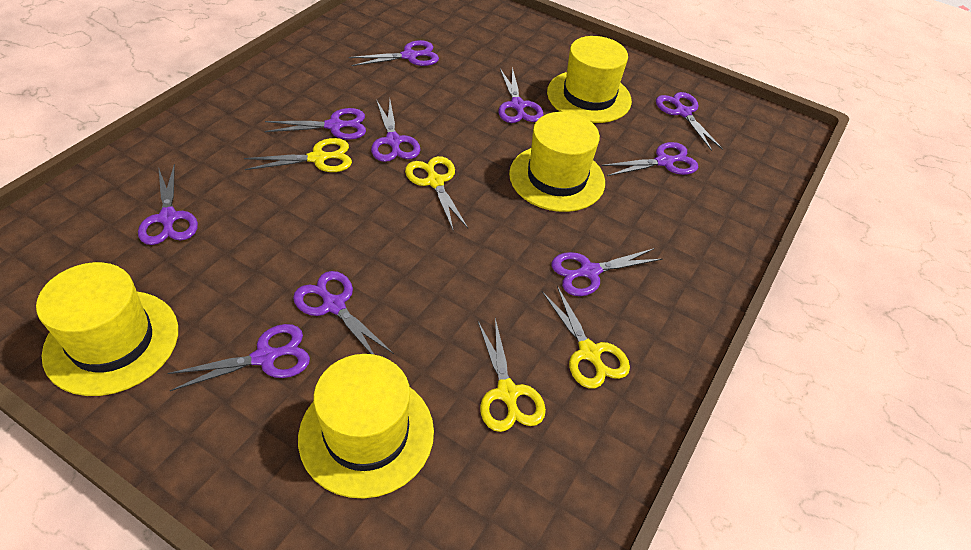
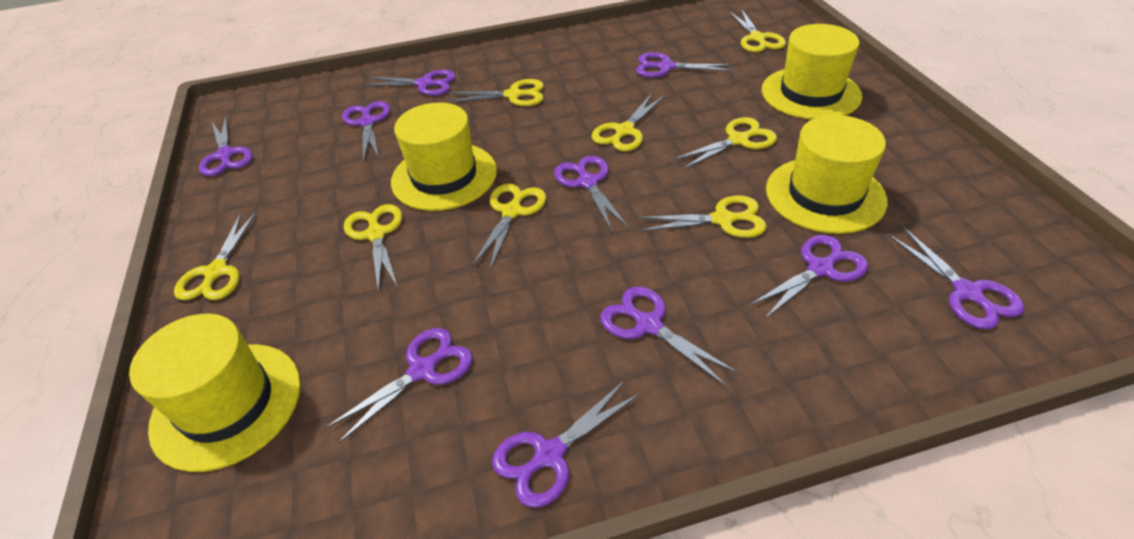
yellow scissors: [244,138,352,172] [405,156,468,230] [478,318,546,432] [542,286,630,388] = 4 -> [174,212,256,300] [344,204,402,293] [447,79,544,106] [472,184,546,270] [591,93,665,151] [637,196,767,238] [673,117,777,169] [730,9,786,52] = 8

